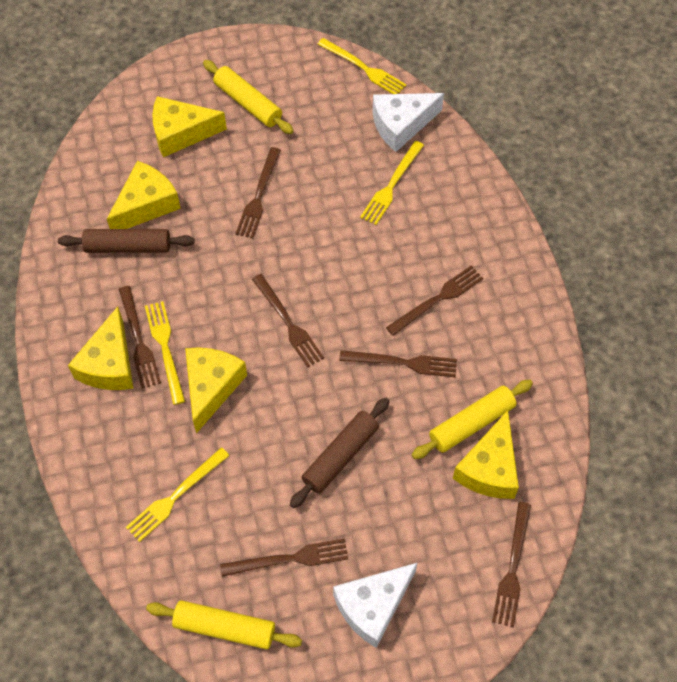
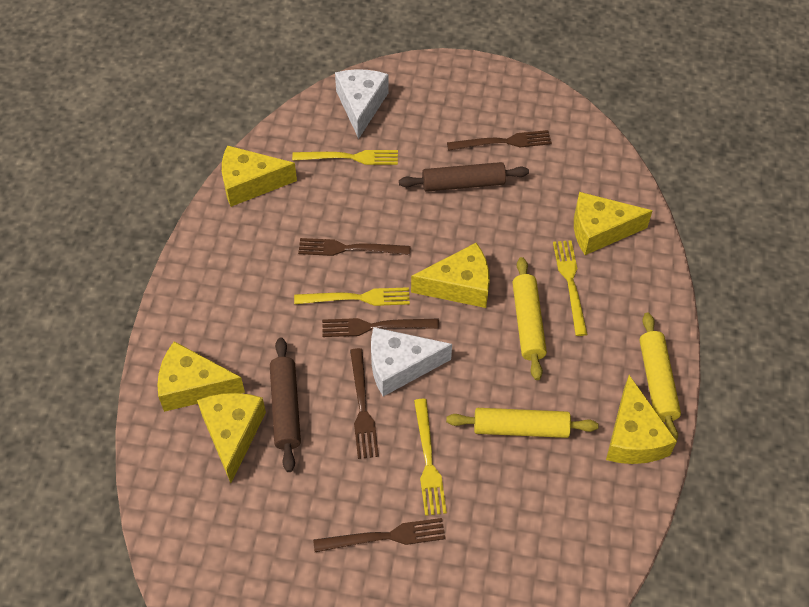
brown fork: [119,286,161,389] [220,538,348,577] [235,147,281,238] [252,274,324,367] [339,350,457,377] [386,265,483,336] [492,502,531,627] = 7 -> [298,238,411,256] [313,518,446,552] [322,318,439,337] [350,348,379,459] [447,130,552,151] = 5
yellow cheese: [68,307,134,390] [107,161,181,229] [152,96,227,157] [185,347,247,433] [453,410,519,499] = 5 -> [157,341,245,412] [197,393,266,483] [222,145,297,207] [411,243,490,308] [574,192,653,255] [606,375,677,464] = 6

